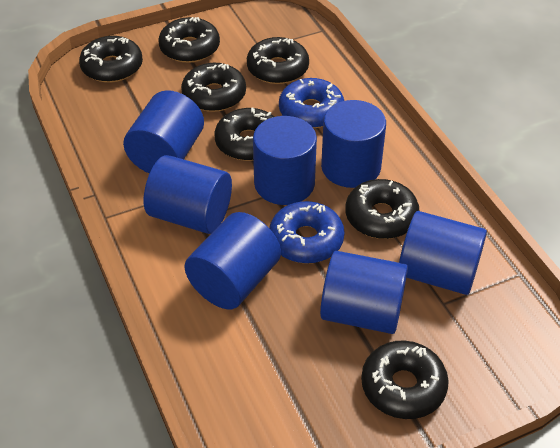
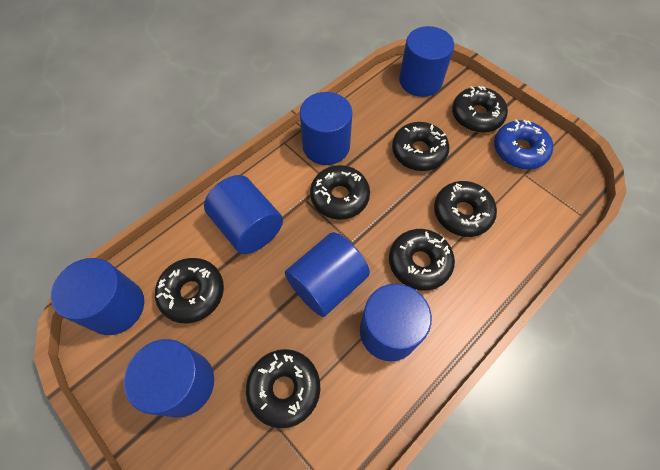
blue donut: [269,201,345,263] [279,78,344,128] = 2 -> [494,120,553,169] = 1

